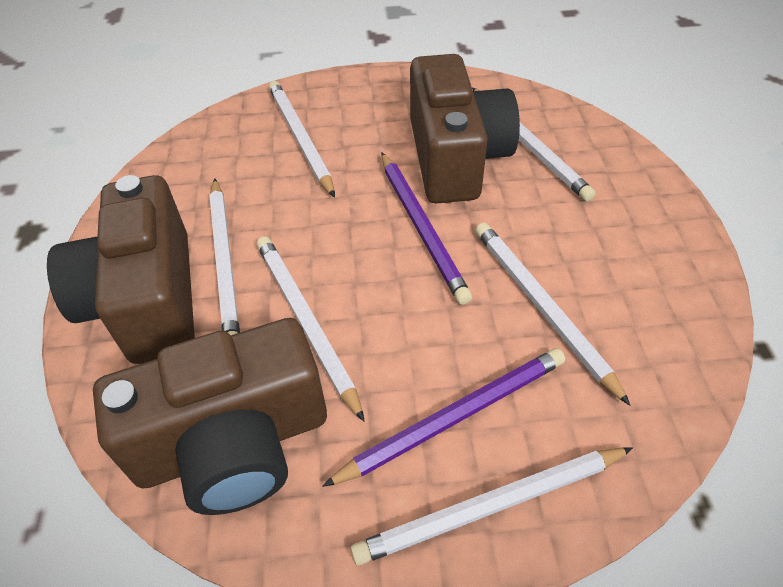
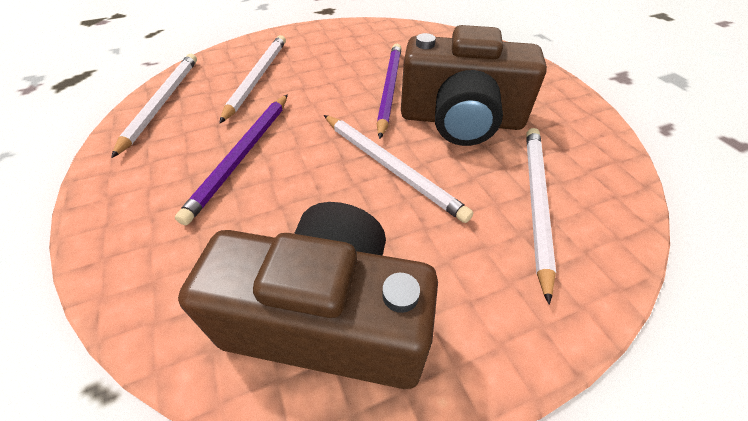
brown camera: [47,175,195,364] [93,318,327,515] [410,54,520,203] = 3 -> [178,202,438,389] [401,25,547,146] = 2
white pencil: [209,178,240,335] [257,236,365,422] [269,81,335,198] [350,447,633,565] [472,88,596,201] [475,223,631,406] = 6 -> [111,54,197,158] [219,35,286,123] [324,115,473,223] [526,128,556,305] = 4

